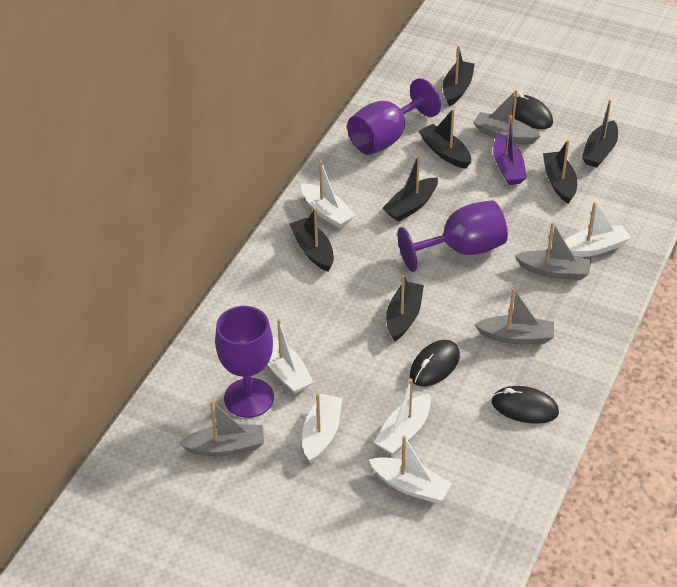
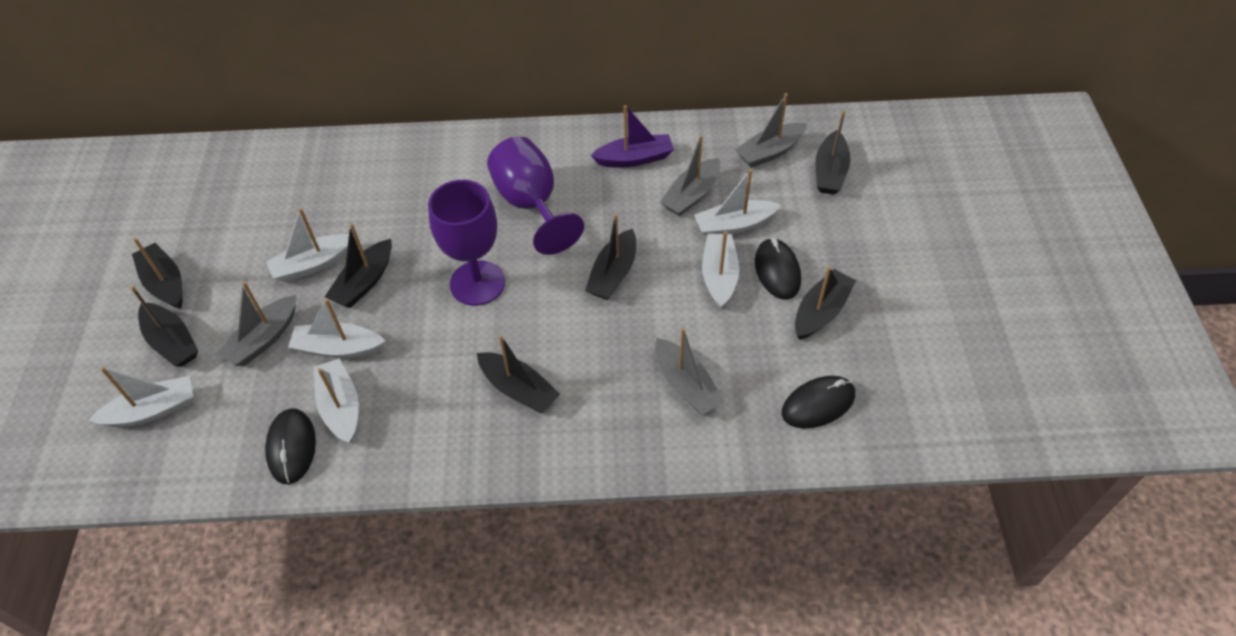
purple goblet: [215,306,274,418] [347,78,441,155] [397,200,508,272] = 3 -> [428,180,505,306] [487,136,584,255] = 2

